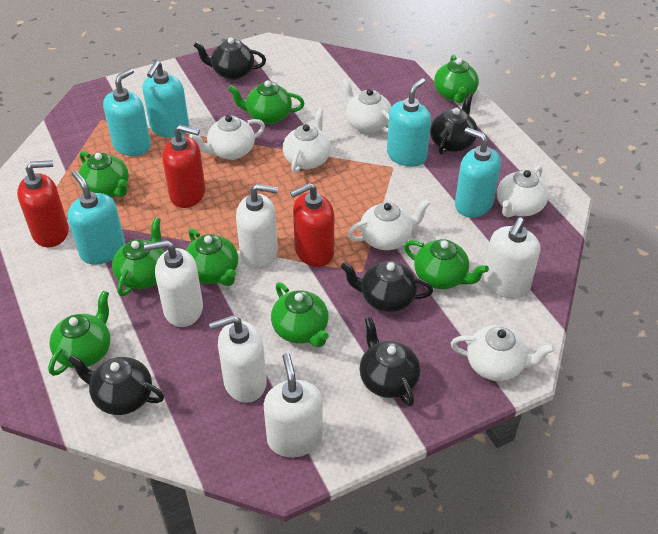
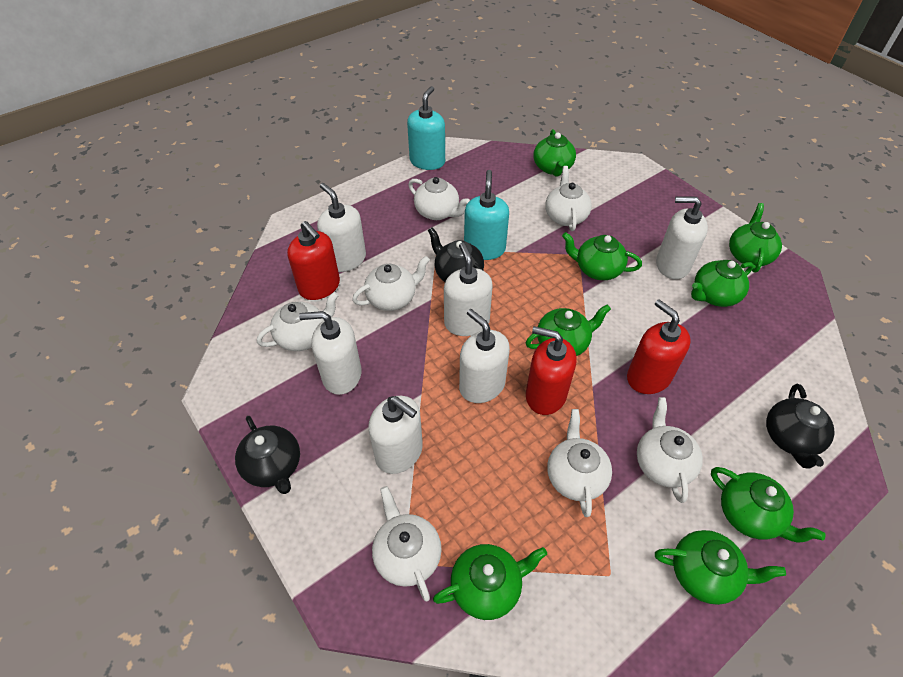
black teapot: [68,355,164,415] [194,37,266,80] [341,261,433,312] [360,317,420,407] [430,93,478,155] = 5 -> [235,416,300,494] [428,227,484,282] [766,384,835,469] = 3
turquoise soap dispenser: [68,170,125,265] [103,68,151,156] [142,61,189,138] [387,78,431,167] [455,127,501,217] = 5 -> [407,86,445,170] [464,170,509,260] = 2
white soap dispenser: [144,240,203,327] [209,315,267,403] [236,184,278,269] [264,353,323,457] [483,217,540,299] = 5 -> [299,311,362,395] [317,183,366,272] [368,396,423,474] [444,242,493,336] [459,309,510,403] [656,197,708,279] = 6
white teapot: [189,115,265,160] [283,108,331,173] [342,78,391,133] [348,199,431,250] [451,325,555,381] [497,166,549,217] = 6 -> [257,292,339,351] [352,256,430,311] [372,486,442,601] [408,177,470,220] [545,166,592,231] [547,409,612,517] [637,397,703,503] = 7

